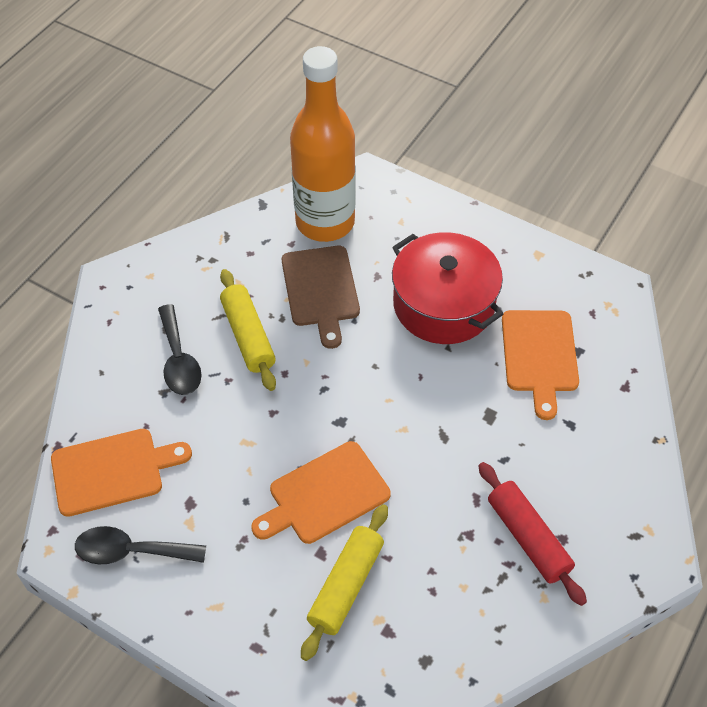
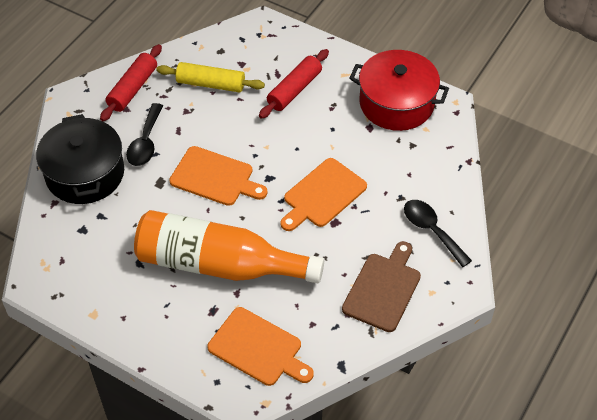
black pot: none = 0 -> [36,114,124,204] = 1
red rolling pin: [479,462,587,606] = 1 -> [100,44,162,121] [259,49,329,119] = 2
yellow rolling pin: [220,269,276,391] [301,504,388,661] = 2 -> [156,62,265,92] = 1

